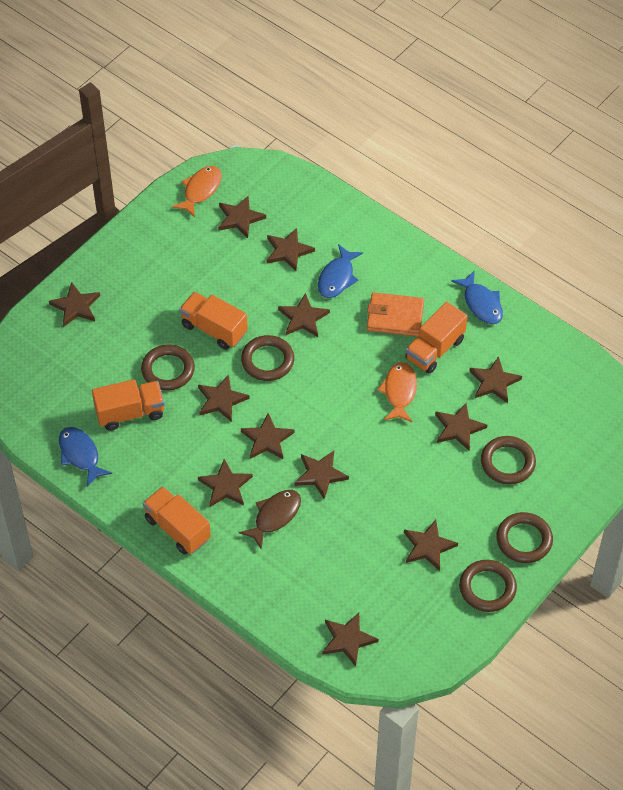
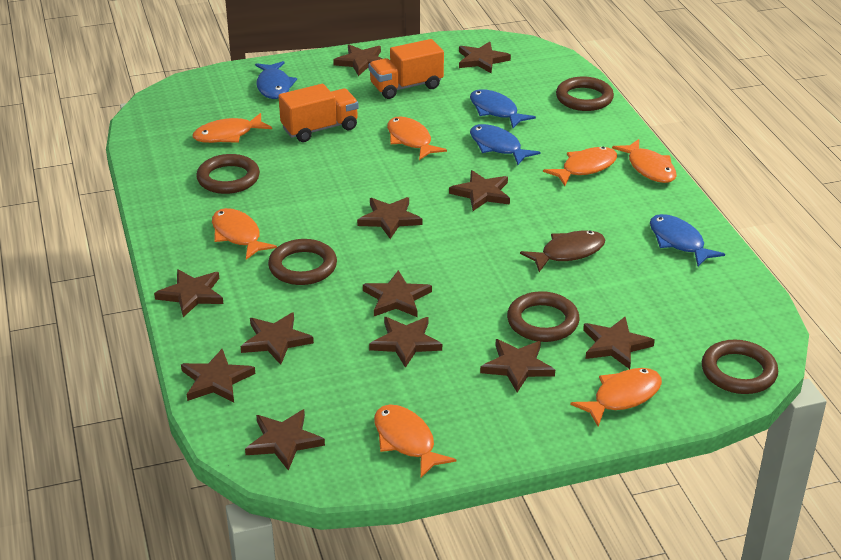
blue fish: [59,427,112,487] [318,244,363,298] [451,270,503,324] = 3 -> [255,61,297,99] [470,89,536,128] [470,124,540,165] [650,214,725,267] = 4
orange fish: [172,166,222,217] [377,362,417,423] = 2 -> [192,113,272,143] [212,208,277,260] [374,404,456,478] [387,116,447,160] [543,147,617,186] [570,368,662,427] [612,139,677,183] = 7
orange truck: [92,379,165,431] [143,486,211,555] [179,292,248,350] [405,302,468,374] = 4 -> [279,84,359,142] [369,39,444,99] = 2
orange wallet: [367,293,424,336] = 1 -> none = 0

